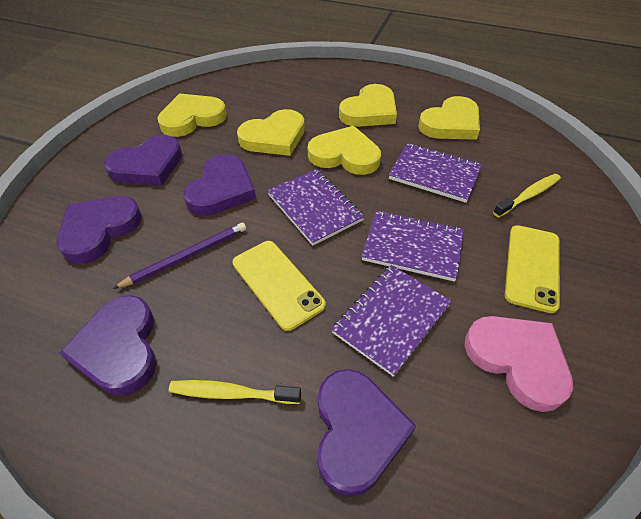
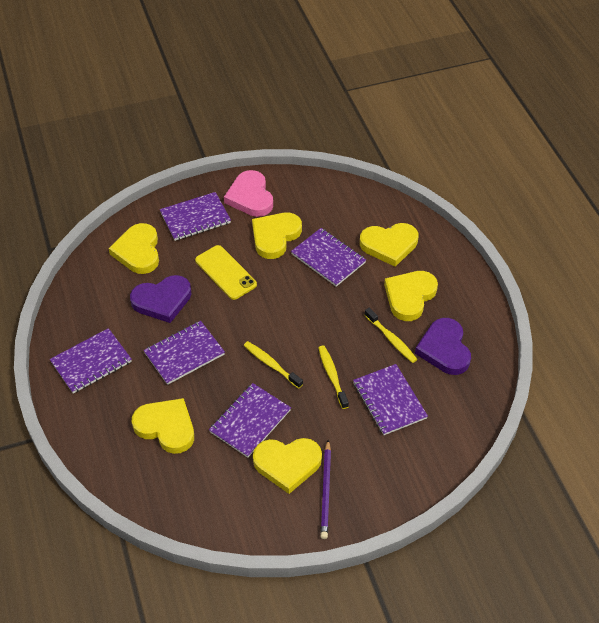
purple heart: [57,196,142,264] [60,295,157,396] [104,135,182,186] [183,154,256,216] [317,369,416,497] = 5 -> [130,275,192,323] [415,318,471,375] = 2
purple notebook: [267,169,365,246] [331,265,452,377] [362,211,464,282] [389,143,482,203] = 4 -> [50,328,132,394] [143,321,225,385] [160,192,231,241] [209,383,291,458] [291,228,366,287] [353,364,428,435] = 6
yellow heart: [158,93,227,137] [237,109,305,156] [308,126,381,175] [339,84,397,127] [418,96,480,140] = 5 -> [109,223,159,274] [132,398,194,454] [252,213,302,259] [253,438,322,494] [360,223,418,267] [384,271,438,321] = 6
yellow phone: [232,241,326,331] [505,225,560,313] = 2 -> [195,245,257,300] = 1
yellow toothbrush: [169,380,301,404] [493,174,561,218] = 2 -> [244,341,303,389] [318,345,349,409] [365,308,417,363] = 3

